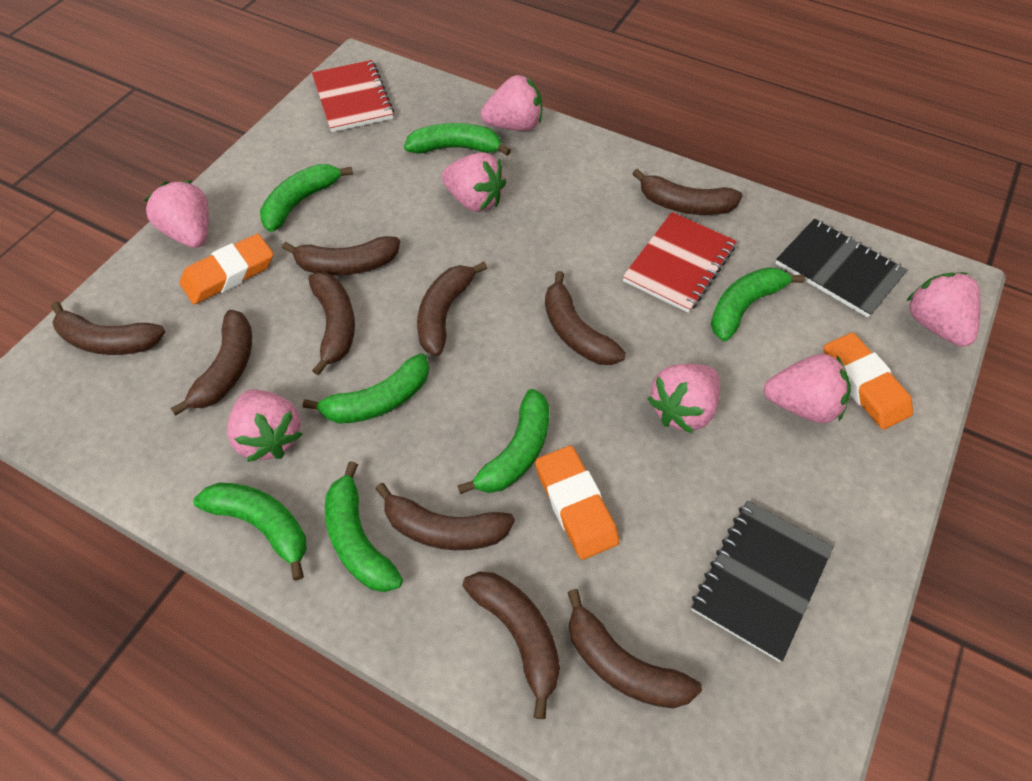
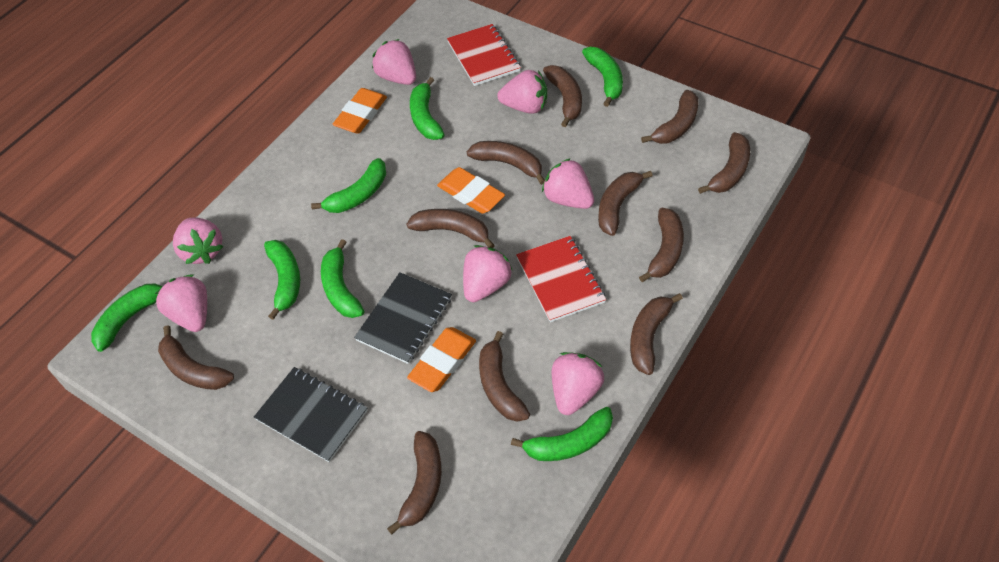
brown banana: [51,302,165,355] [171,310,252,416] [282,236,400,276] [308,272,355,376] [375,483,515,550] [417,262,487,356] [463,572,560,719] [545,271,626,365] [567,589,702,709] [632,169,743,215] = 10 -> [158,325,234,390] [387,431,442,534] [406,209,495,248] [467,141,545,185] [479,331,530,422] [543,65,582,127] [598,171,653,236] [630,293,683,375] [639,208,684,282] [641,90,699,144] [698,132,750,194] = 11

